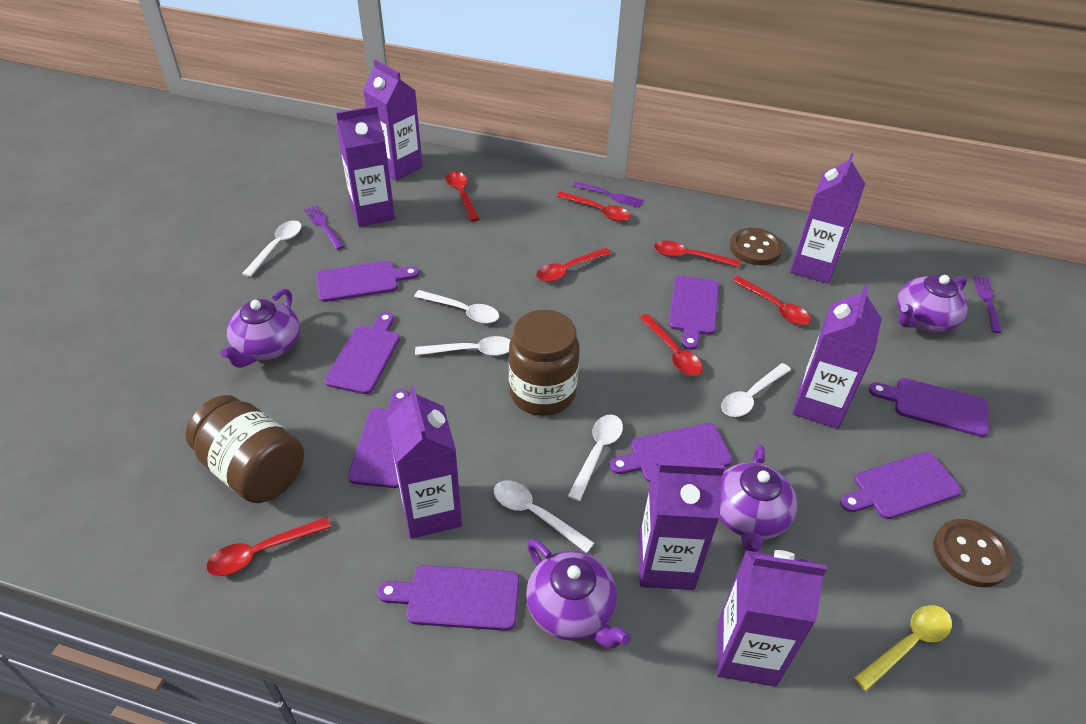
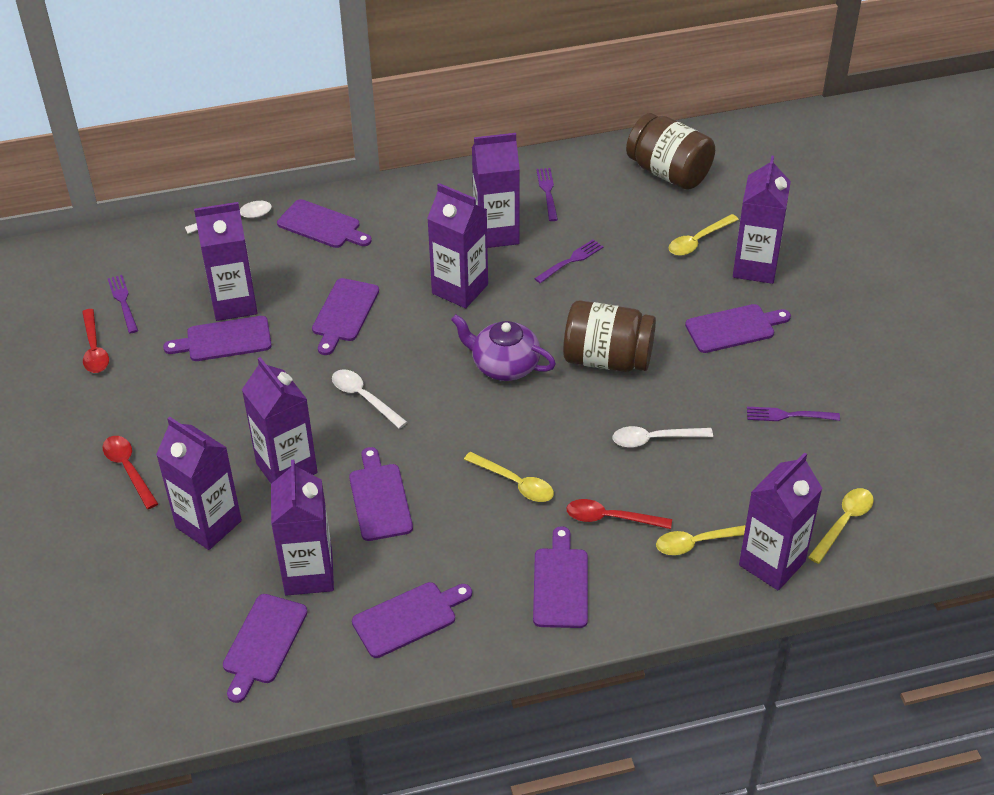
brown button: [730,228,783,265] [933,519,1013,587] = 2 -> none = 0
purple carton: [336,105,395,227] [363,59,423,181] [387,386,462,539] [638,462,725,590] [717,550,827,687] [790,153,865,284] [792,285,882,429] = 7 -> [156,417,242,550] [194,202,258,321] [242,357,318,484] [271,460,334,596] [427,183,488,308] [472,133,520,248] [733,155,791,284] [739,452,823,591] = 8
purple fork: [304,205,344,250] [573,182,644,208] [973,276,1002,333] = 3 -> [108,275,138,333] [534,239,604,283] [536,168,558,221] [747,407,840,421] = 4
purple teapot: [220,289,300,368] [526,539,631,648] [719,445,797,552] [897,275,968,332] = 4 -> [451,314,556,381] = 1
red spoon: [207,517,331,576] [445,171,479,222] [536,248,611,282] [557,191,630,222] [639,314,702,376] [654,241,740,268] [732,276,811,325] = 7 -> [82,309,109,373] [103,436,158,509] [567,499,672,529] = 3
white spoon: [242,220,301,277] [414,290,499,324] [415,336,510,356] [494,480,594,553] [567,414,623,502] [721,363,791,417] = 6 -> [185,201,272,234] [332,369,407,429] [612,426,713,448] = 3
yellow spoon: [854,605,952,691] = 1 -> [464,452,554,502] [656,525,746,555] [669,214,739,256] [808,488,874,564] = 4

